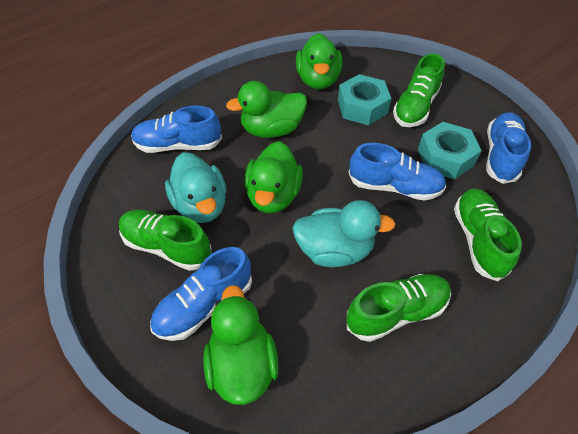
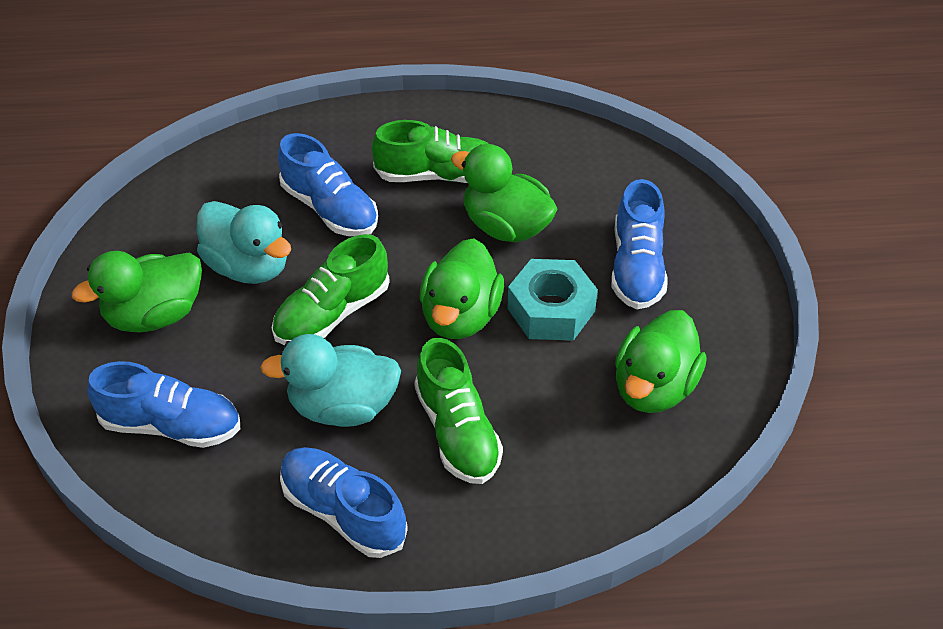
green shoe: [119,210,211,271] [347,274,451,342] [393,54,445,127] [454,188,522,281] = 4 -> [272,234,390,345] [372,120,489,183] [414,338,503,484] = 3
turquoise nut: [338,74,391,125] [418,122,481,179] = 2 -> [507,259,598,341] = 1

